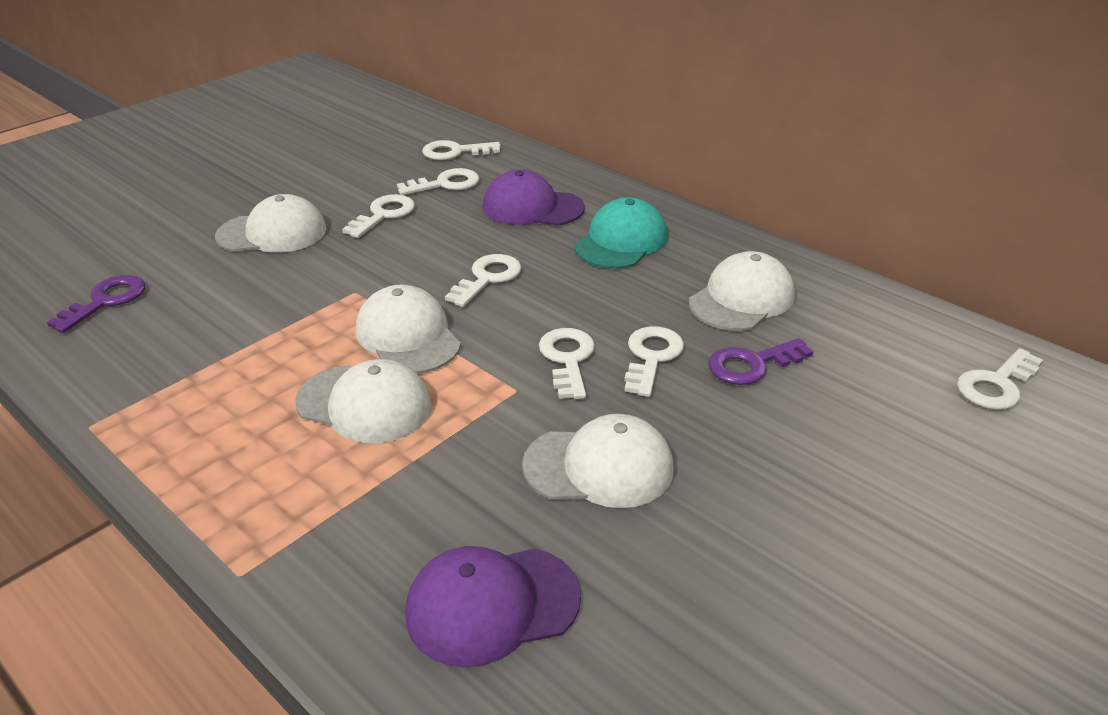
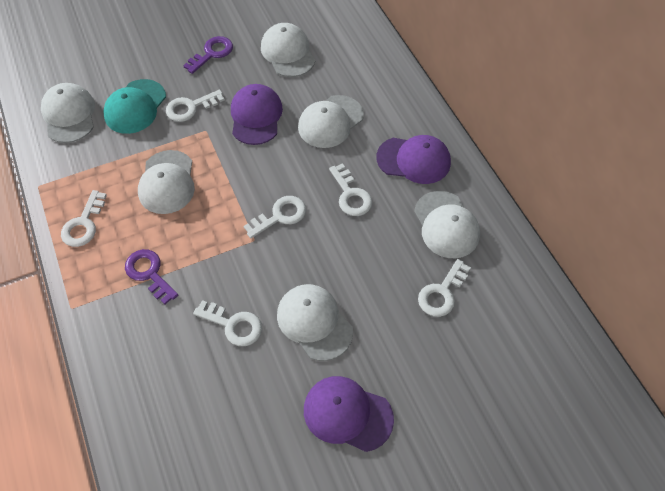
purple cap: [405,546,581,668] [483,170,585,226] = 2 -> [231,84,283,145] [304,376,394,452] [376,135,451,184] = 3
white cap: [215,194,326,253] [295,359,432,443] [356,285,461,374] [522,414,674,508] [689,251,795,331] = 5 -> [41,83,95,143] [138,150,195,214] [261,23,315,77] [277,284,353,361] [298,95,364,148] [414,191,480,258] = 6
white key: [342,194,415,238] [397,168,479,195] [422,140,501,160] [445,254,522,307] [539,328,595,399] [624,326,684,397] [957,348,1043,410] = 7 -> [61,190,107,247] [166,90,225,122] [193,300,262,346] [244,196,306,238] [329,163,372,216] [418,259,471,317] = 6

